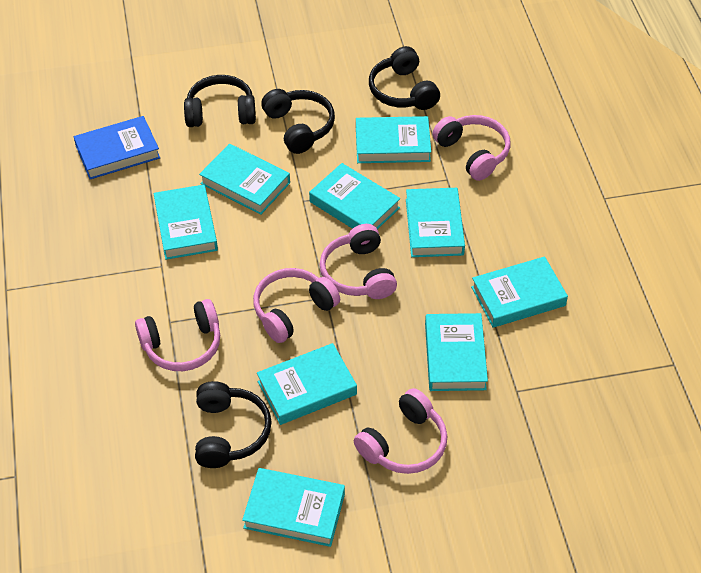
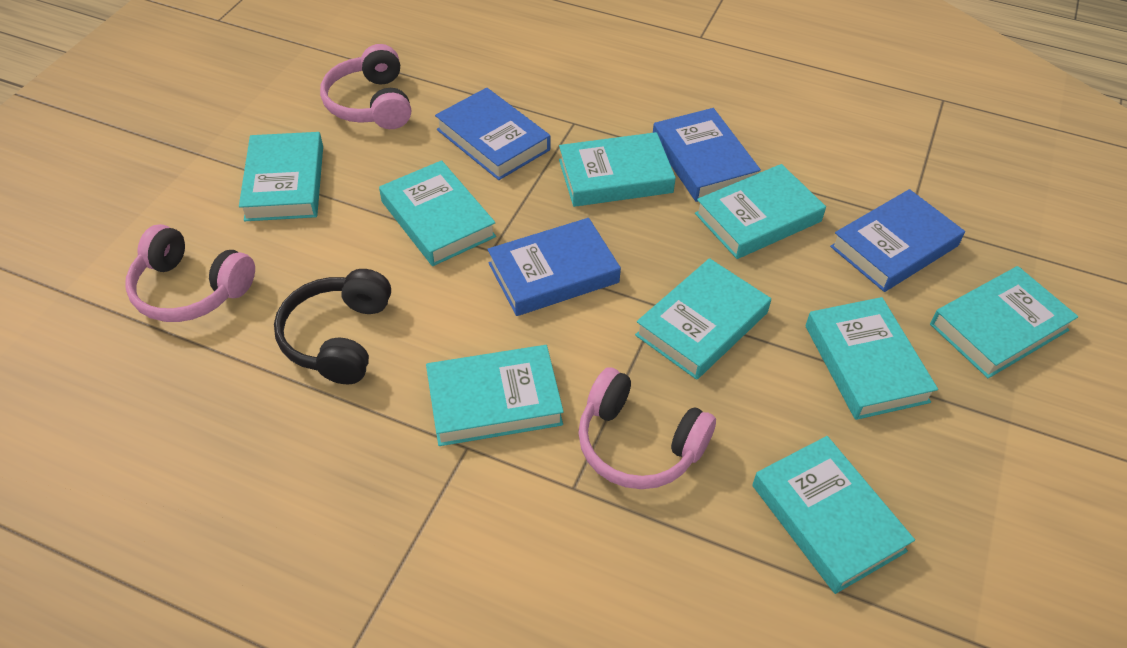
black headphones: [184,75,256,127] [195,381,271,468] [261,89,335,154] [369,46,440,110] = 4 -> [274,269,391,384] = 1
blue book: [74,116,160,179] = 1 -> [435,88,550,180] [487,218,621,316] [653,108,761,202] [830,189,965,292] = 4
pink headphones: [135,299,220,371] [253,268,340,343] [320,224,397,299] [354,388,448,474] [432,115,510,181] = 5 -> [125,224,255,322] [320,44,411,129] [578,367,716,489] = 3

